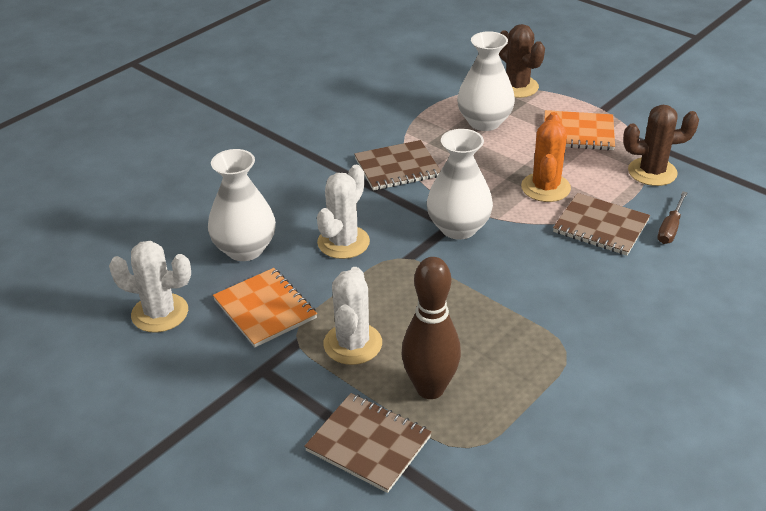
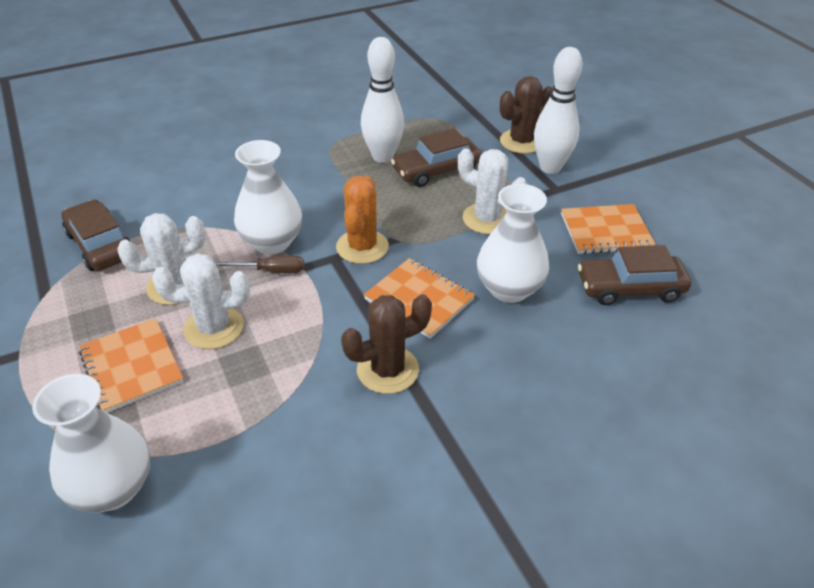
brown bowling pin: [402,257,461,399] = 1 -> none = 0
brown car: none = 0 -> [61,199,131,271] [391,128,482,187] [578,245,691,305] = 3
brown notebook: [304,393,432,493] [354,140,441,191] [553,193,650,256] = 3 -> none = 0
orange notebook: [213,268,317,347] [544,110,615,150] = 2 -> [79,318,184,413] [364,258,475,339] [561,204,656,254] = 3
white bowling pin: none = 0 -> [361,37,404,163] [534,47,583,174] = 2

